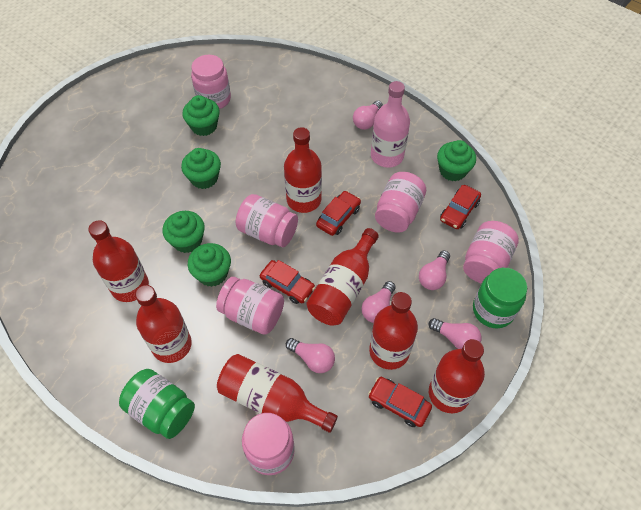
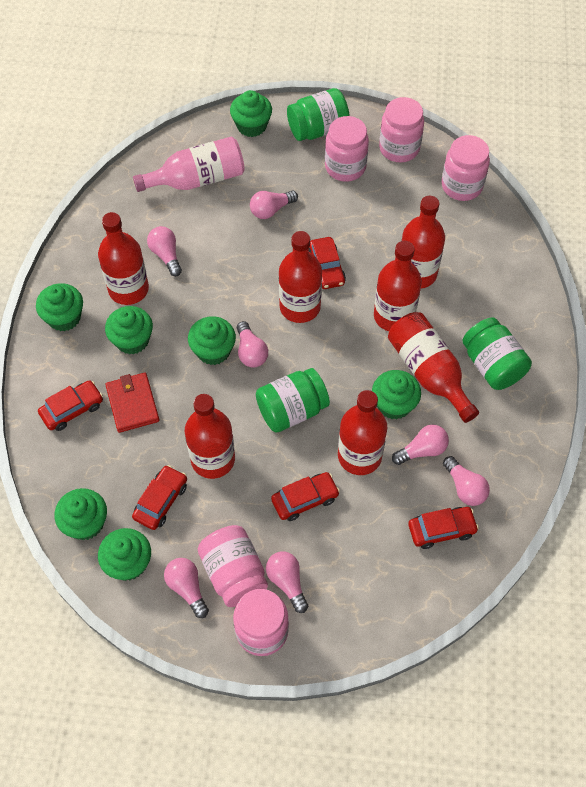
green cupcake: [163,211,205,253] [181,148,221,189] [183,95,220,136] [188,243,231,287] [437,140,476,181] = 5 -> [36,283,83,332] [54,488,107,540] [98,528,151,581] [105,306,153,355] [188,316,236,365] [230,90,272,137] [372,370,421,420] = 7
green jar: [119,369,195,439] [473,268,527,328] = 2 -> [256,368,330,432] [287,88,350,141] [462,317,532,390] = 3
pink jar: [191,55,231,109] [216,277,284,335] [236,194,298,247] [242,413,295,475] [375,172,426,233] [463,221,519,284] = 6 -> [198,525,268,607] [233,589,289,656] [325,116,369,182] [379,97,424,162] [442,135,490,201] = 5
pink light bulb: [286,338,335,373] [353,101,383,130] [361,281,396,323] [419,251,450,290] [429,318,481,349] = 5 -> [147,226,182,276] [164,558,209,618] [237,321,268,368] [250,191,298,219] [266,551,308,613] [392,424,449,465] [443,456,490,506] = 7
red car: [260,260,315,304] [316,191,361,236] [368,377,432,427] [440,185,481,229] = 4 -> [38,380,103,431] [132,465,187,530] [271,472,340,521] [309,237,346,289] [408,507,479,549] = 5
red wallet: none = 0 -> [105,372,160,433] = 1

